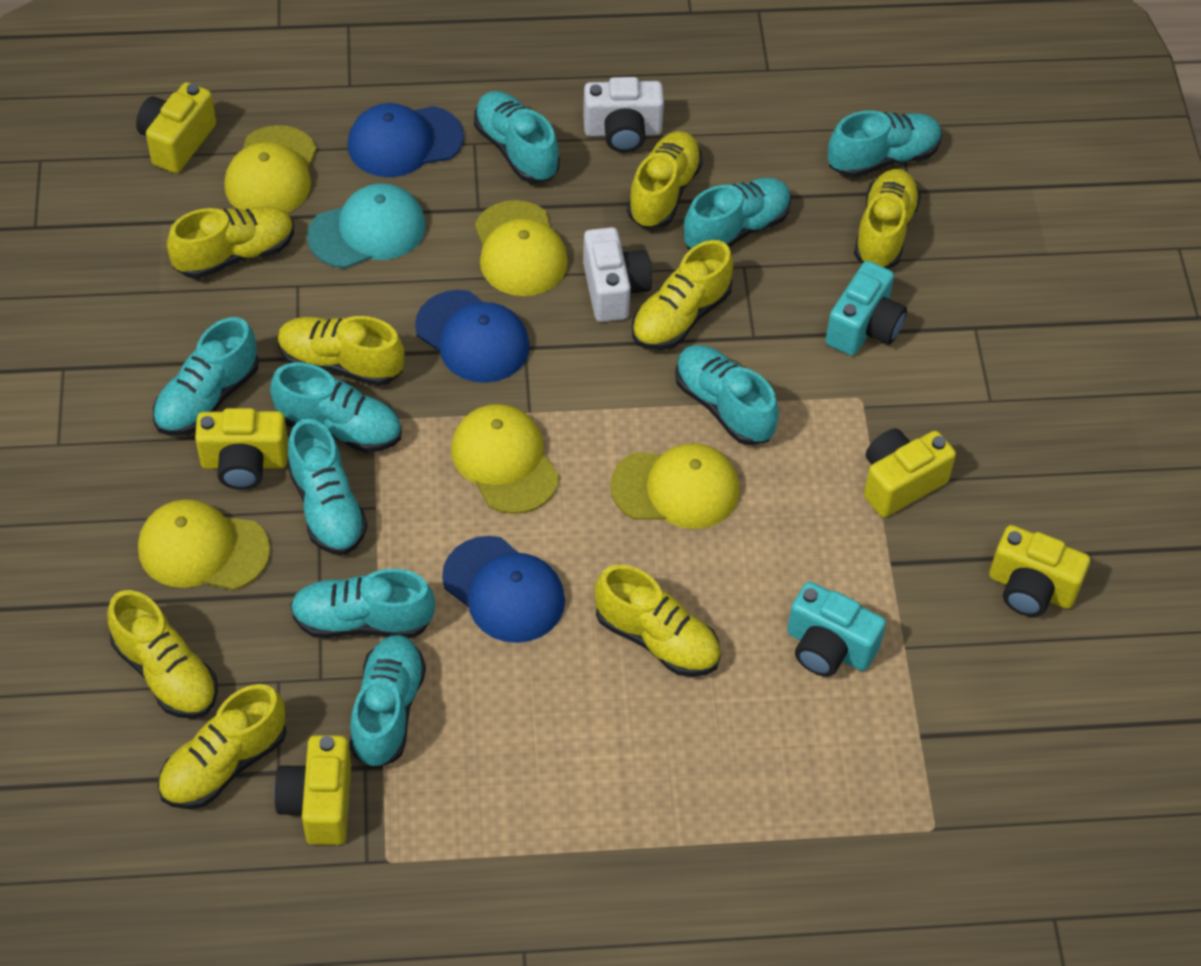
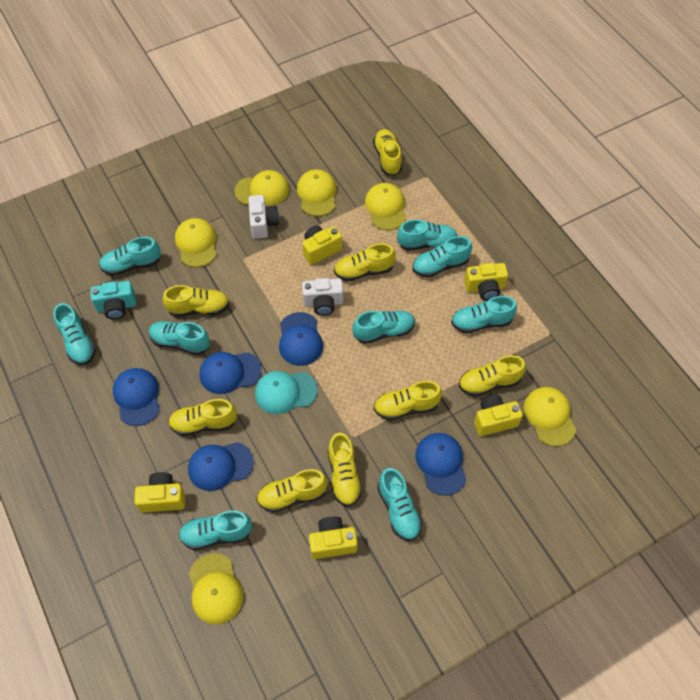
blue cap: [348,103,464,177] [415,290,530,383] [442,536,565,643] = 3 -> [113,368,160,426] [188,442,254,491] [199,352,262,394] [279,312,323,366] [415,433,466,496] = 5
turquoise camera: [787,582,886,677] [825,261,907,356] = 2 -> [90,281,136,319] = 1
yellow cap: [138,499,270,590] [224,125,316,213] [451,404,559,514] [475,200,568,296] [610,443,740,529] = 5 -> [175,218,216,267] [189,553,244,624] [234,170,289,205] [297,169,336,216] [365,183,406,230] [524,387,576,446] = 6

